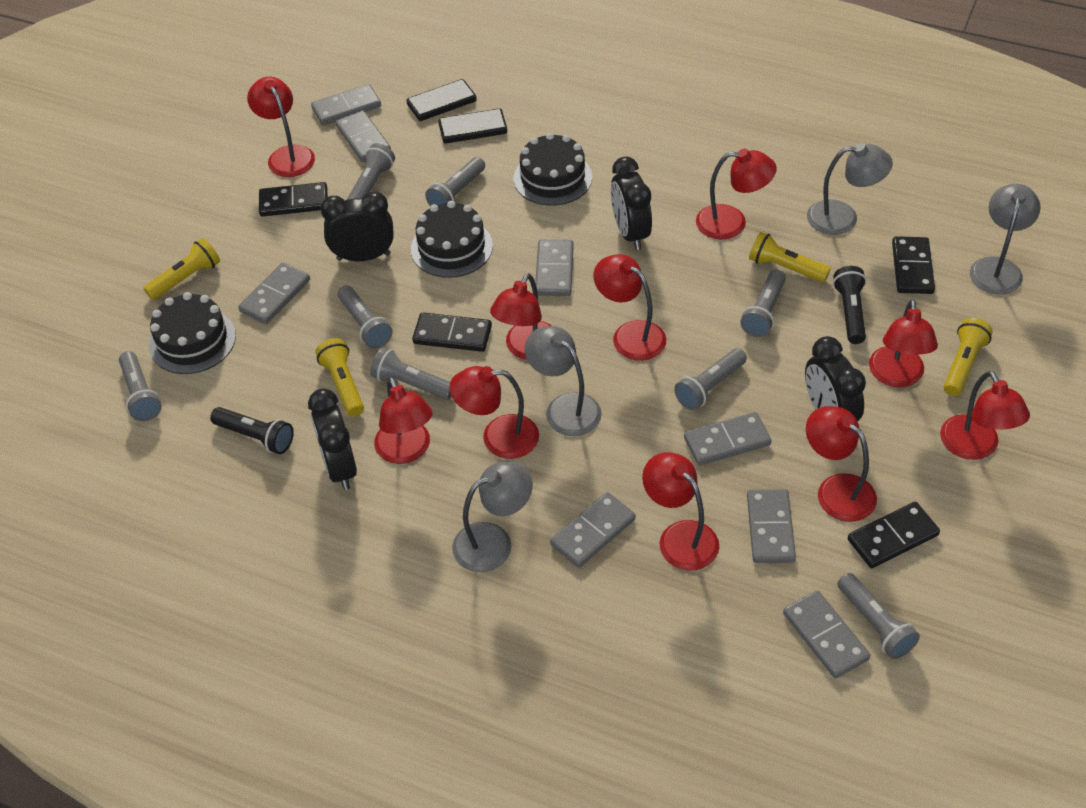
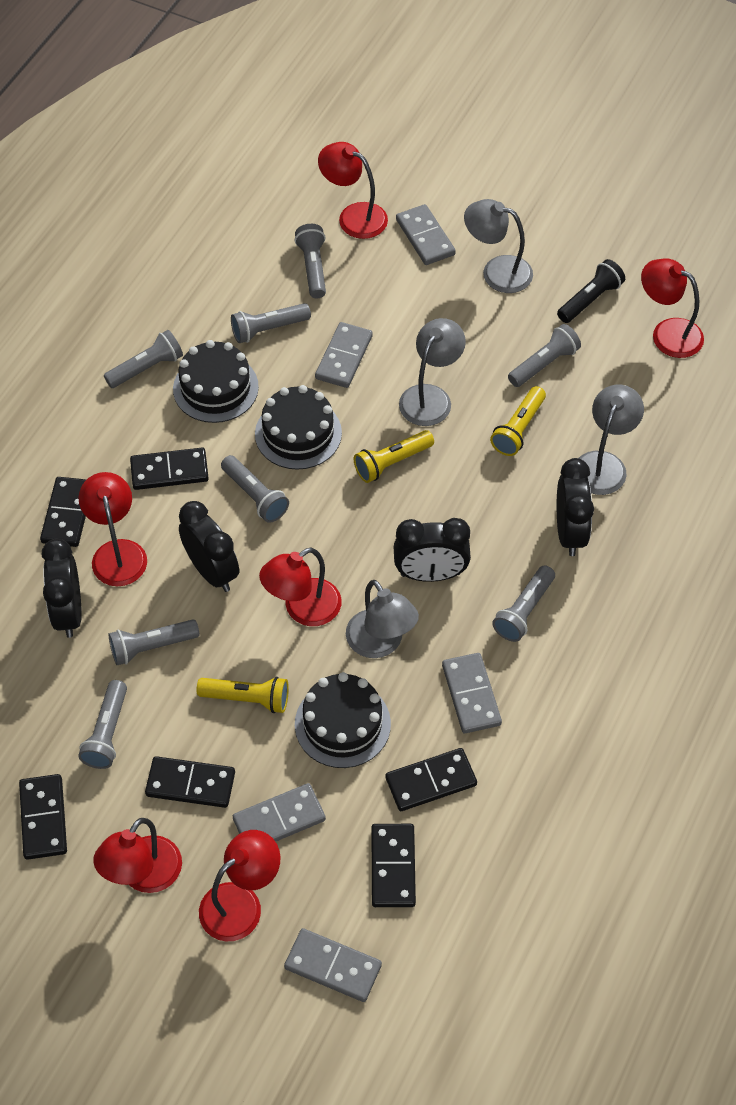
black flashlight: [210,407,294,454] [833,266,866,344] = 2 -> [557,259,625,323] = 1
grey domino: [238,263,310,324] [311,84,381,125] [335,111,391,162] [535,240,574,296] [550,492,636,568] [684,412,772,466] [747,489,796,563] [783,590,870,678] = 8 -> [233,783,326,842] [284,928,382,1002] [315,322,373,388] [396,204,456,265] [442,653,502,733] = 5
red lamp: [247,77,315,177] [374,377,433,464] [449,366,539,459] [490,273,551,360] [594,254,666,361] [642,452,719,571] [696,149,777,240] [806,406,877,522] [869,299,938,387] [940,371,1030,460] = 10 -> [79,472,147,586] [93,818,182,893] [199,830,280,941] [259,548,341,626] [318,142,388,239] [641,258,704,358] = 6
yellow flashlight: [143,238,220,300] [315,338,364,416] [749,232,831,282] [944,318,993,396] = 4 -> [196,677,289,713] [354,430,434,483] [490,386,546,456] = 3

